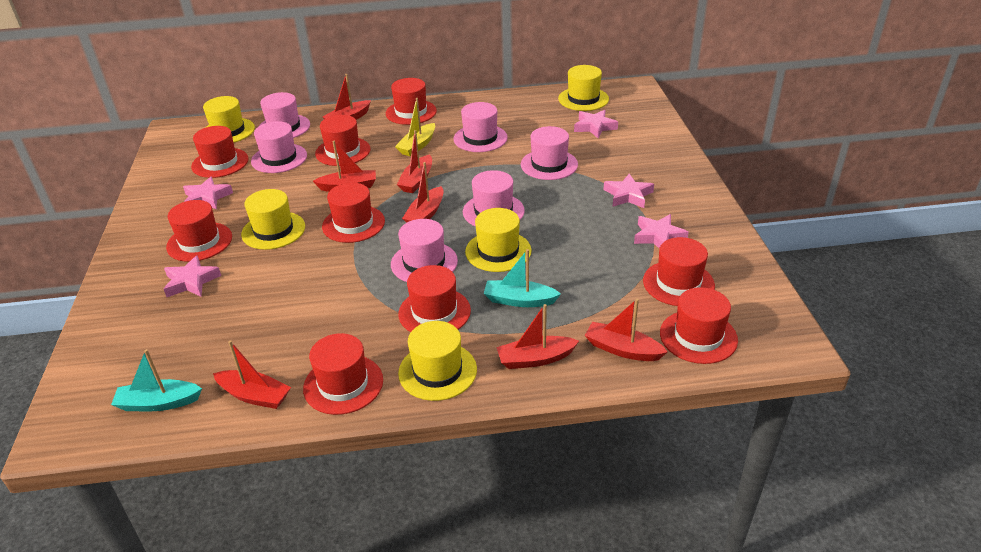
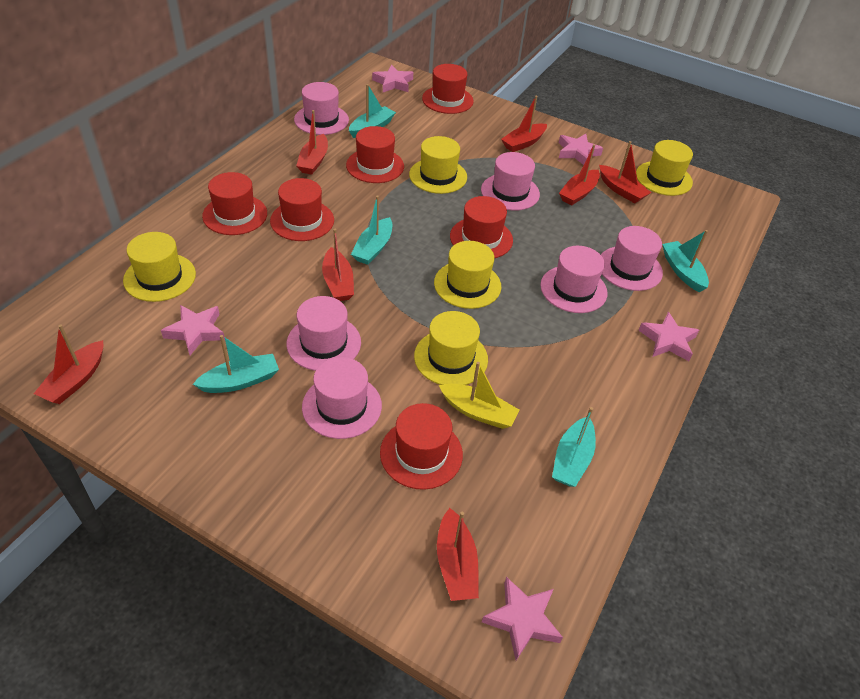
red hat: [166,200,232,262] [191,126,248,178] [303,333,383,415] [315,115,371,166] [322,183,385,243] [386,78,437,125] [398,265,471,332] [643,237,715,306] [660,287,738,364] = 9 -> [202,172,267,235] [270,178,334,241] [346,126,404,183] [380,403,463,490] [422,64,474,114] [450,196,513,258] = 6
turquoise boat: [111,349,202,411] [484,249,561,307] = 2 -> [193,335,279,393] [349,84,396,138] [351,196,392,265] [552,407,596,487] [662,230,709,292] = 5

